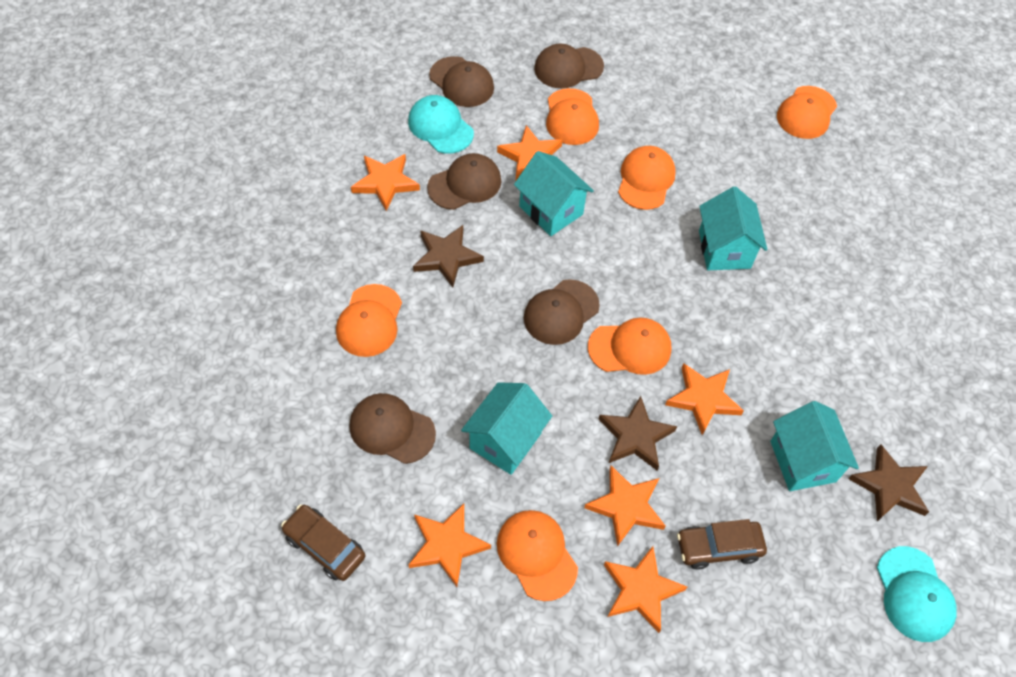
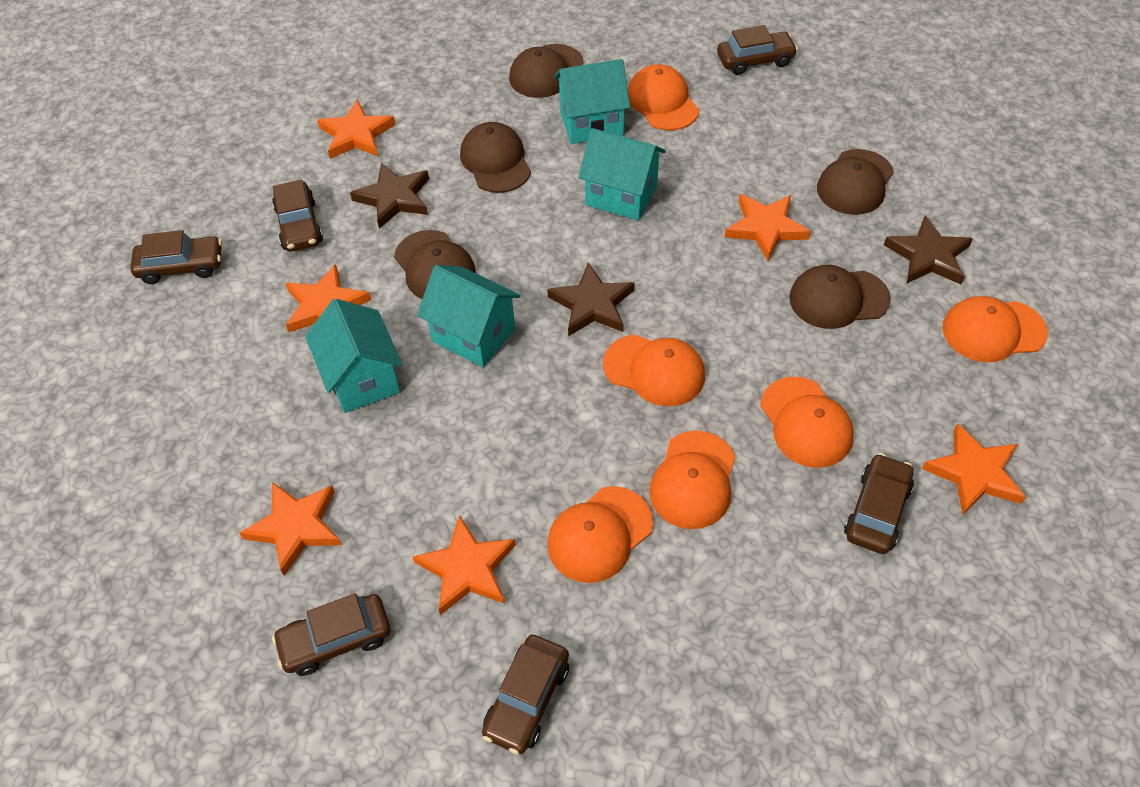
brown car: [281,505,365,581] [677,519,767,570] = 2 -> [130,230,222,284] [272,180,323,252] [272,593,391,676] [482,635,569,754] [717,25,798,75] [844,453,914,554] = 6
turquoise cap: [408,95,474,154] [877,546,957,642] = 2 -> none = 0

